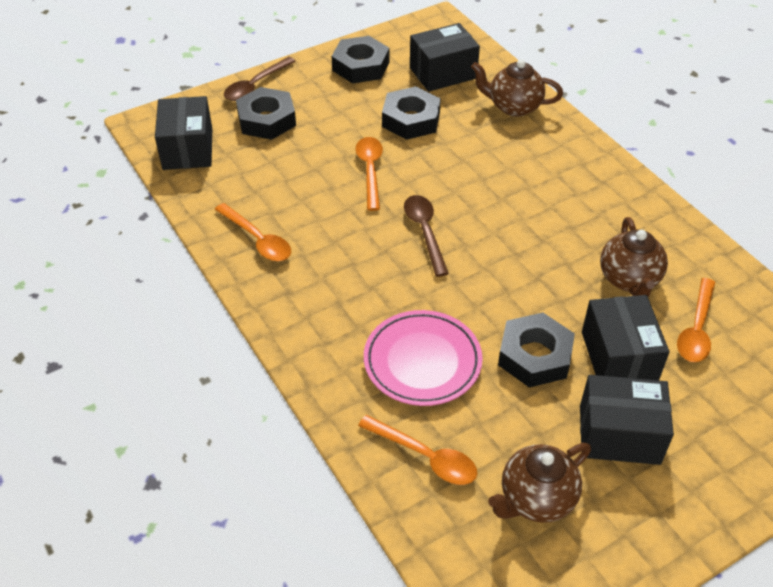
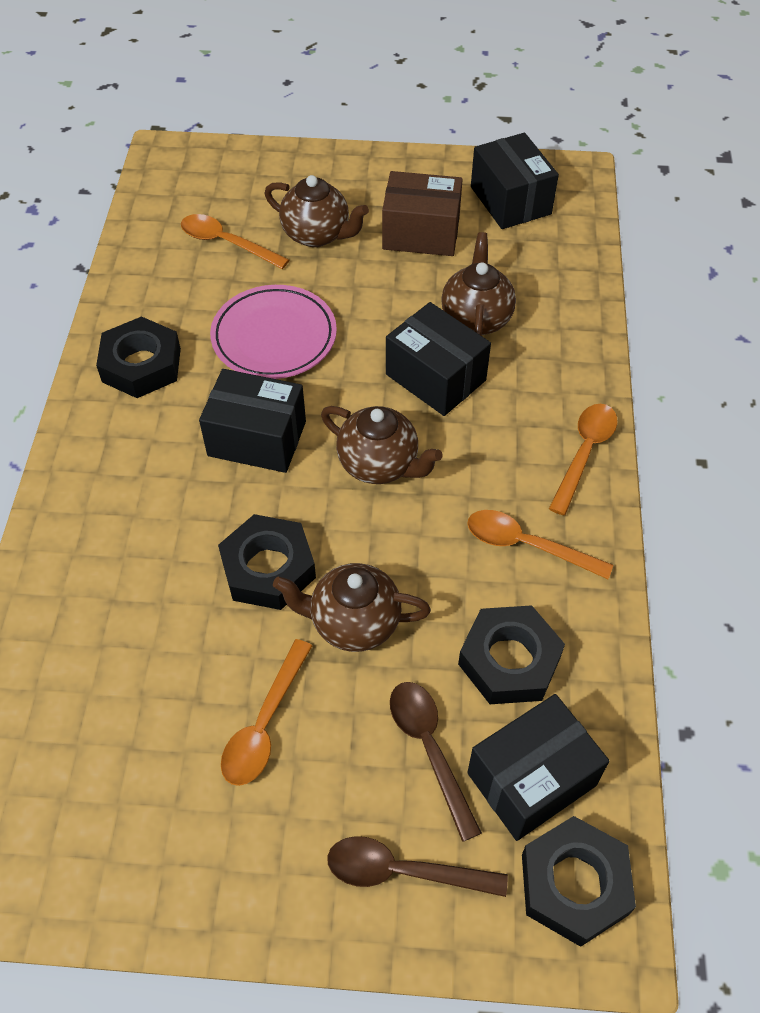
brown box: none = 0 -> [382,171,463,256] = 1
brown teapot: [471,59,563,117] [488,443,591,523] [600,217,668,297] = 3 -> [265,175,369,247] [273,563,431,652] [321,406,443,484] [441,232,516,336] = 4

